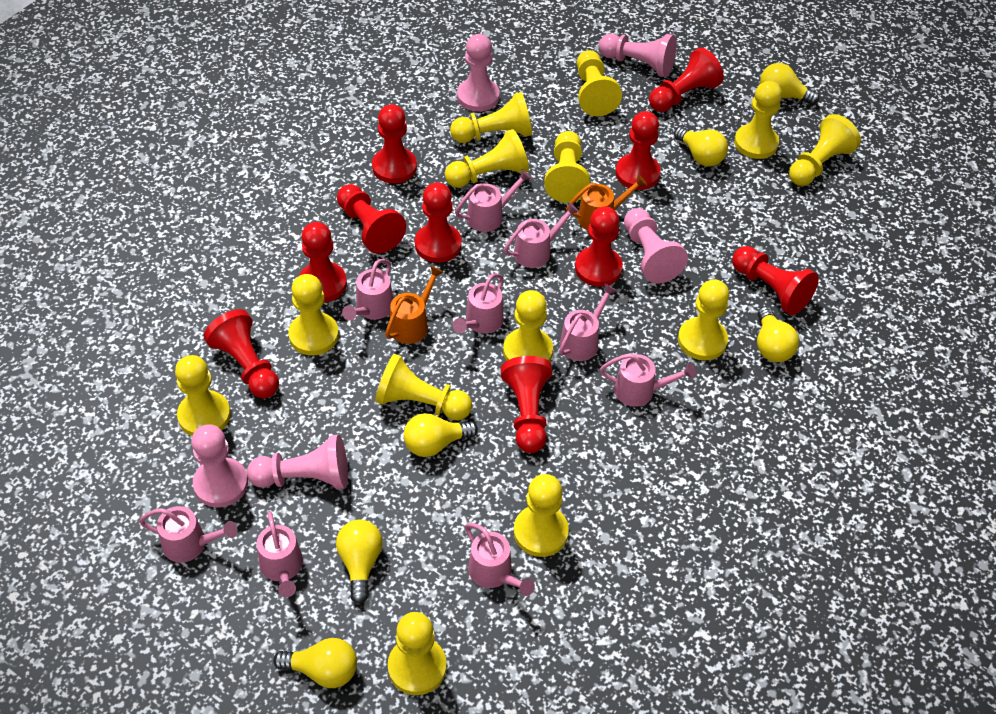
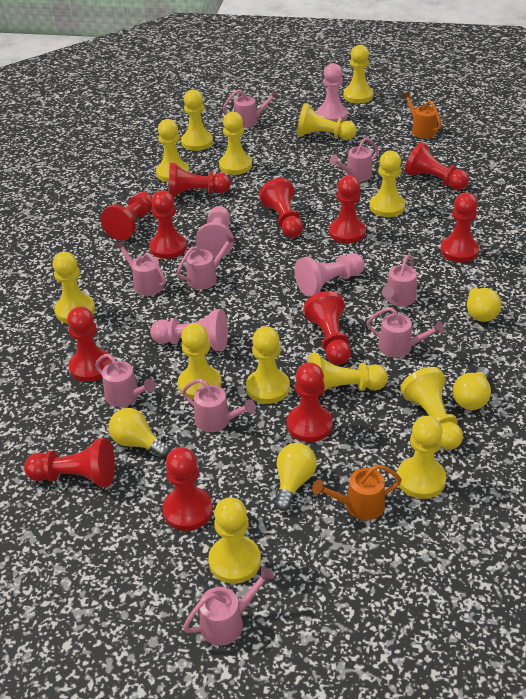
pink pawn: [191,424,248,508] [247,434,348,489] [457,34,500,112] [599,33,677,77] [624,208,688,284] = 5 -> [150,309,228,351] [196,206,233,258] [295,253,365,297] [317,63,348,123] = 4
red pawn: [204,309,279,398] [299,222,347,303] [337,184,406,254] [372,104,417,184] [415,182,462,263] [501,356,552,453] [575,206,623,287] [616,111,661,190] [649,48,724,112] [732,246,819,315] = 10 -> [24,438,115,487] [67,307,112,382] [101,192,153,241] [150,191,187,259] [163,447,213,531] [169,163,231,198] [259,178,303,238] [287,362,333,442] [303,291,351,365] [329,175,366,244] [405,142,469,190] [441,193,479,262] = 12
yellow light bulb: [273,638,357,688] [336,520,383,604] [404,413,478,457] [674,127,728,167] [757,307,799,362] [760,63,819,105] = 6 -> [109,408,170,458] [275,443,317,511] [453,367,491,410] [465,284,502,322] = 4

